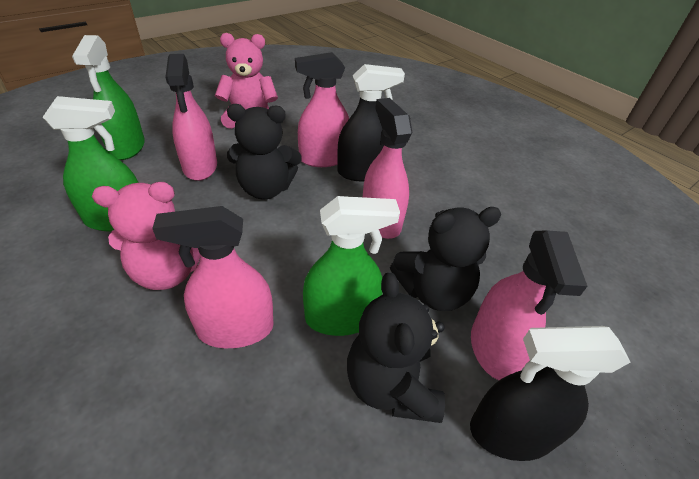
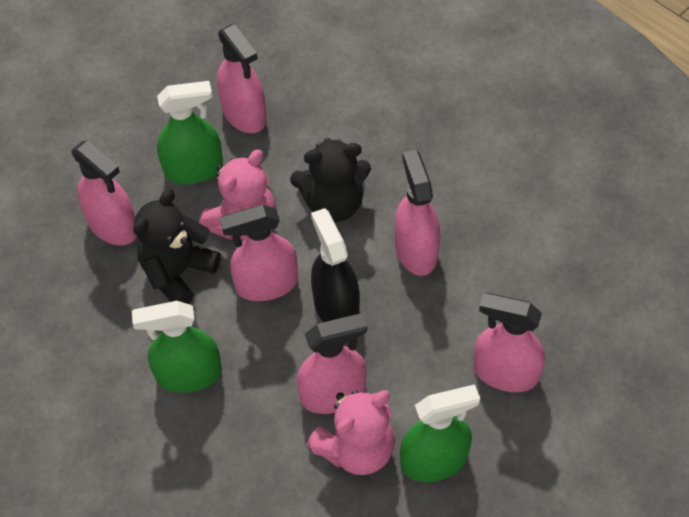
black spray bottle: [337,64,405,181] [470,326,630,461] = 2 -> [311,208,360,322] = 1
black teddy bear: [227,104,302,199] [347,272,445,423] [390,207,501,311] = 3 -> [133,189,221,304] [290,138,371,222] = 2
pink spray bottle: [152,206,274,348] [165,54,217,181] [295,52,349,167] [363,98,412,239] [471,230,587,380] = 5 -> [71,140,137,245] [217,24,266,133] [220,204,298,301] [297,313,367,414] [395,150,440,276] [473,293,545,392] = 6

